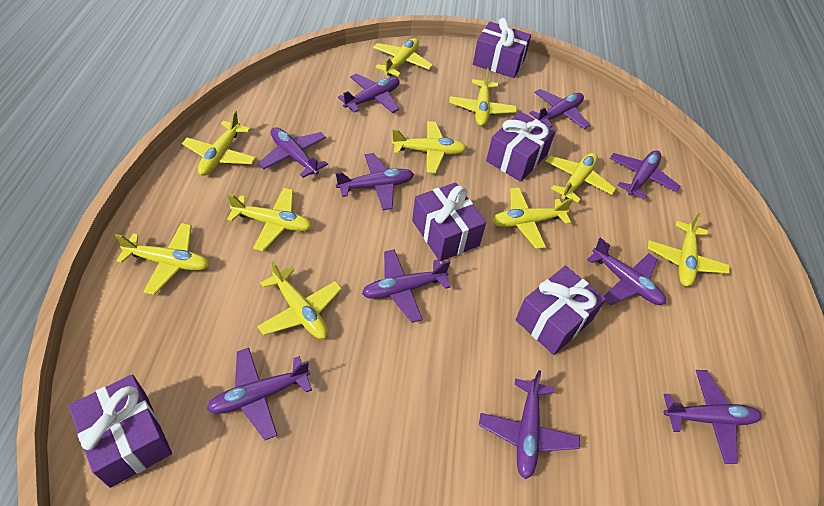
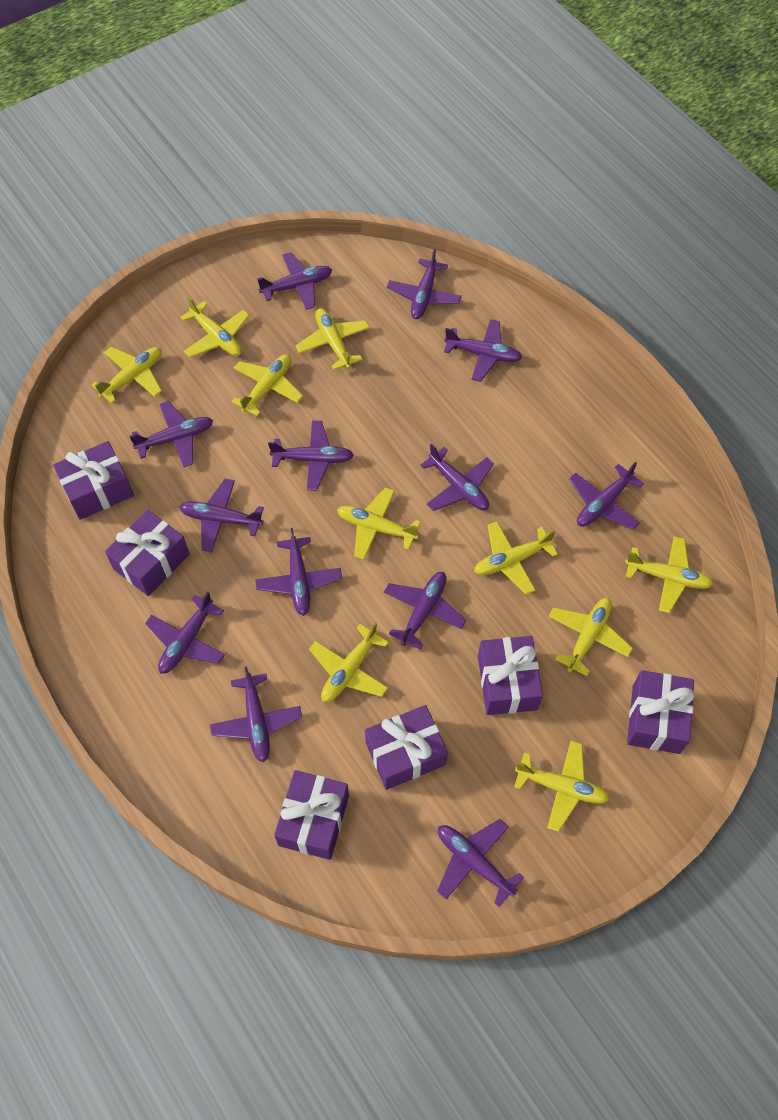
purple gift: [68,374,172,488] [412,182,486,261] [473,18,531,78] [486,111,556,182] [516,266,606,355] = 5 -> [53,441,134,520] [105,510,190,596] [274,770,349,860] [365,705,448,790] [478,636,543,715] [627,670,694,754] = 6
purple plane: [207,348,312,440] [258,127,328,178] [336,153,414,210] [338,73,400,113] [362,249,451,323] [479,370,580,479] [529,89,590,129] [587,238,666,305] [610,150,681,199] [663,370,762,464] = 10 -> [129,401,213,467] [145,591,225,674] [180,479,264,552] [210,667,302,763] [255,528,342,616] [257,252,332,310] [268,421,354,491] [384,572,466,649] [387,249,462,319] [420,444,494,511] [437,819,524,907] [444,319,522,382] [569,462,644,530] = 13

